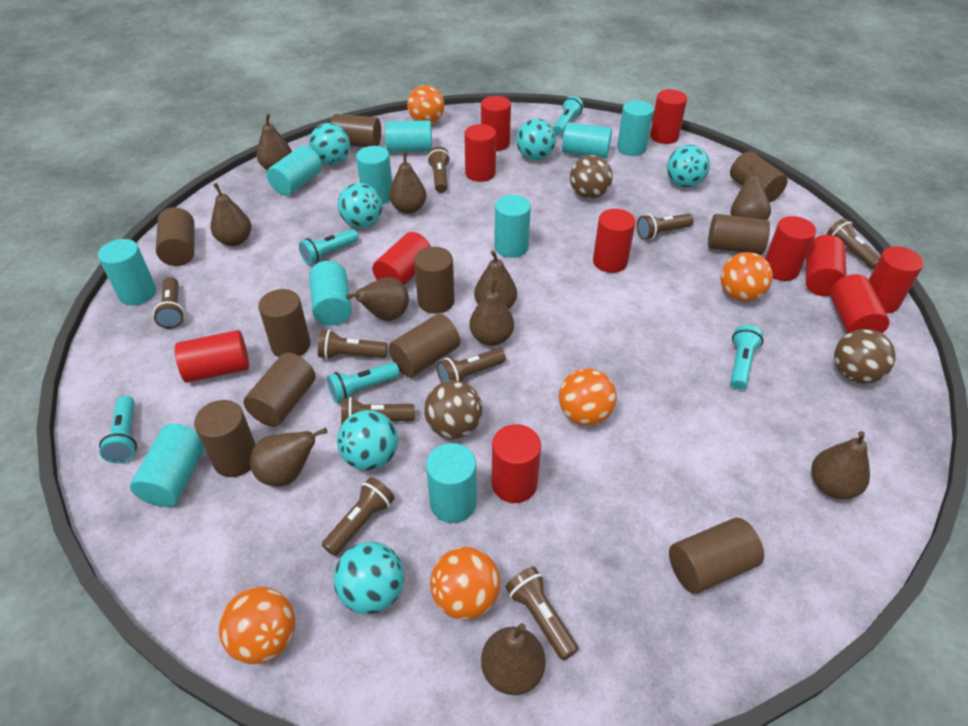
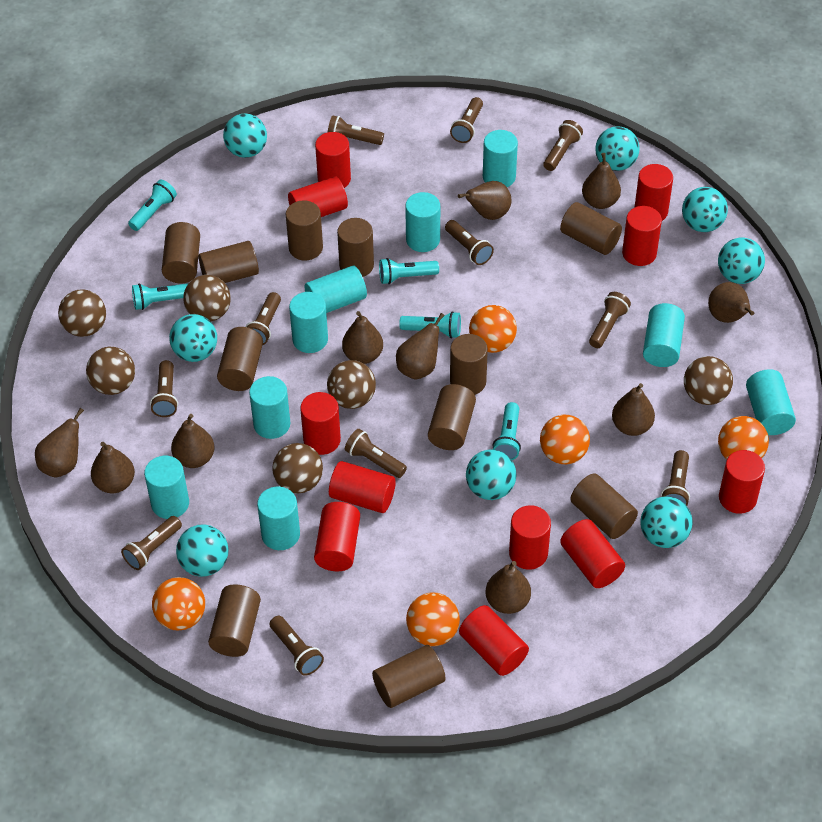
brown ball: [424,380,483,439] [570,155,613,199] [834,329,896,384] = 3 -> [58,289,106,337] [86,347,135,395] [183,275,231,321] [272,443,323,493] [327,360,376,409] [684,356,733,405] = 6
brown cylinder: [156,207,195,266] [194,400,256,477] [243,353,316,427] [258,289,311,357] [331,114,381,147] [389,314,460,377] [414,247,455,314] [669,518,764,594] [708,214,770,255] [730,151,788,203] = 10 -> [162,222,200,283] [199,241,259,283] [208,584,261,657] [217,327,263,391] [286,200,323,261] [337,218,374,277] [372,645,446,708] [428,384,476,450] [450,334,488,395] [560,202,622,255] [570,473,638,539] = 11
brown flashlight: [153,277,185,329] [318,329,388,359] [322,477,395,556] [341,397,415,425] [427,147,450,193] [437,348,506,383] [506,567,578,660] [637,214,694,240] [827,218,880,269] = 9 -> [121,516,182,570] [150,360,178,417] [246,292,281,345] [270,616,324,676] [327,115,384,145] [345,429,407,478] [445,220,494,265] [450,97,483,143] [543,120,583,171] [589,292,631,348] [661,450,690,506] = 11
turquoise ball: [309,123,350,165] [334,542,404,614] [337,410,398,471] [338,183,383,228] [516,119,556,160] [667,145,710,188] = 6 -> [169,314,217,362] [176,524,228,577] [223,113,267,158] [466,449,516,500] [595,126,640,171] [640,496,693,548] [682,187,728,232] [718,238,765,284] = 8
turquoise cylinder: [98,239,156,305] [130,424,205,507] [267,145,322,196] [309,261,352,325] [356,146,392,204] [385,120,432,153] [426,443,477,523] [494,195,531,258] [562,122,612,159] [617,100,654,156] = 10 -> [144,456,189,519] [249,376,290,439] [257,487,300,550] [289,292,328,353] [305,266,367,313] [405,192,440,252] [483,130,518,187] [643,303,685,367] [746,369,796,435] = 9

